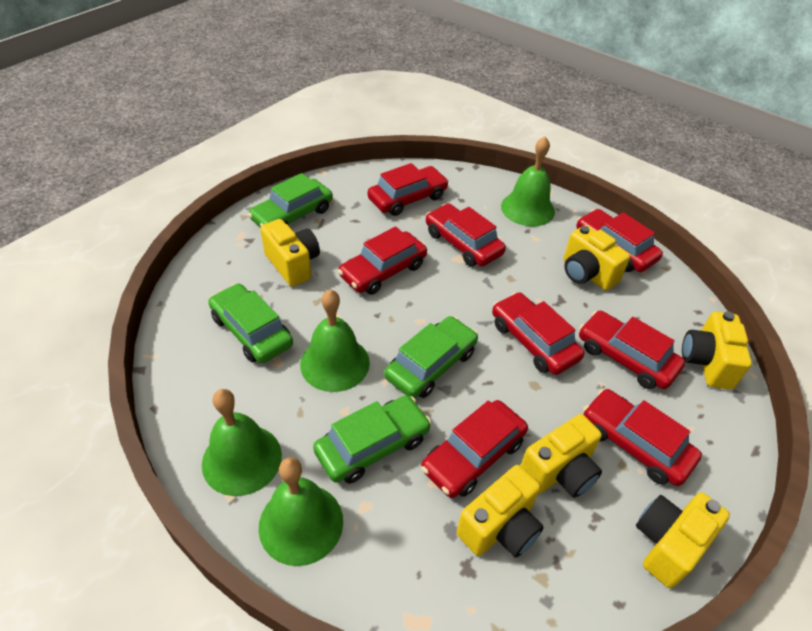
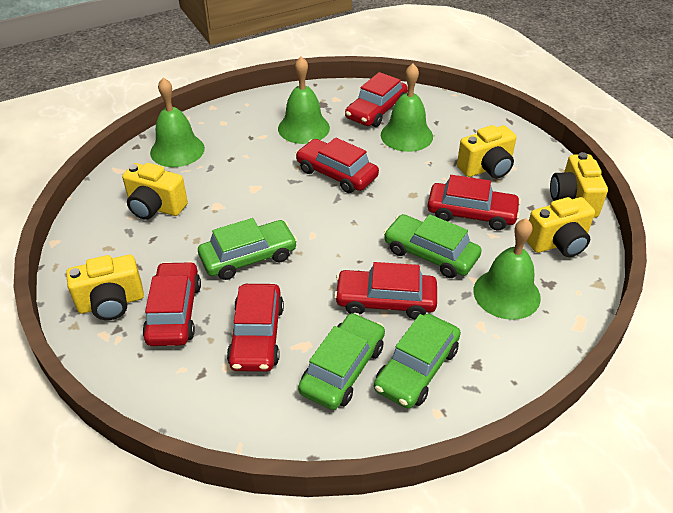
red car: [338,227,427,295] [367,163,449,216] [421,400,528,498] [426,204,506,266] [492,292,584,375] [577,209,663,272] [579,311,685,389] [583,389,702,486] = 8 -> [143,261,201,346] [227,284,284,372] [296,137,379,193] [334,262,437,320] [345,72,408,127] [427,175,521,230] = 6
yellow camera: [260,219,320,287] [457,465,544,558] [520,414,602,498] [563,225,630,291] [636,492,730,588] [682,311,752,390] = 6 -> [66,255,144,320] [122,163,188,220] [457,125,517,178] [527,197,595,257] [550,152,608,218] = 5

